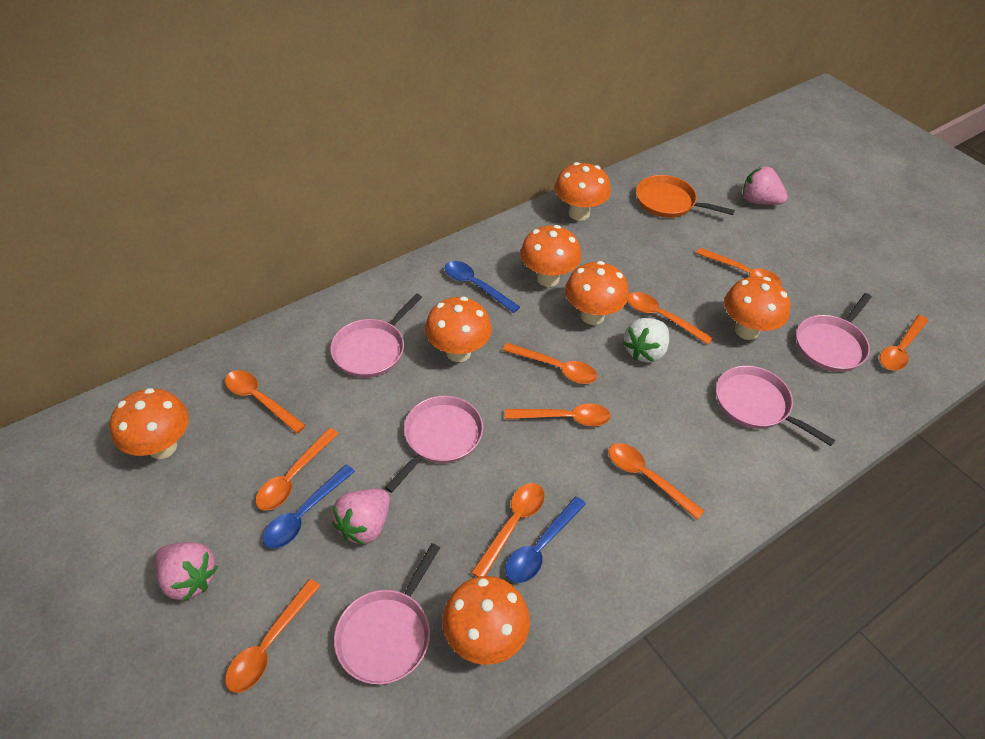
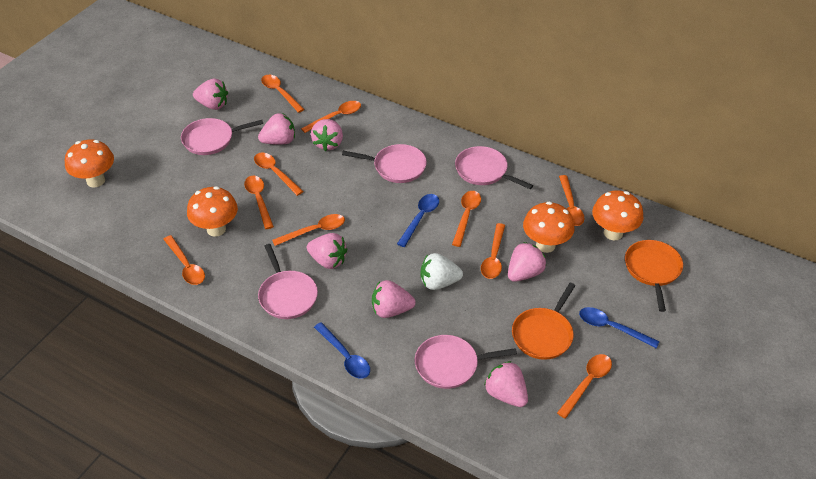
orange mushroom: [110,388,189,459] [425,297,492,362] [442,576,530,665] [520,225,581,287] [555,162,611,221] [565,261,629,325] [724,277,790,340] = 7 -> [65,139,114,187] [187,186,238,237] [523,202,574,253] [592,190,644,240] = 4
orange pan: [636,175,735,218] = 1 -> [512,283,575,360] [625,240,683,312] = 2
pink strawberry: [155,542,218,602] [332,489,390,545] [743,166,788,205] = 3 -> [193,78,228,110] [258,113,295,145] [307,233,348,269] [311,119,343,151] [372,280,416,318] [484,361,528,407] [508,242,546,282] = 7

